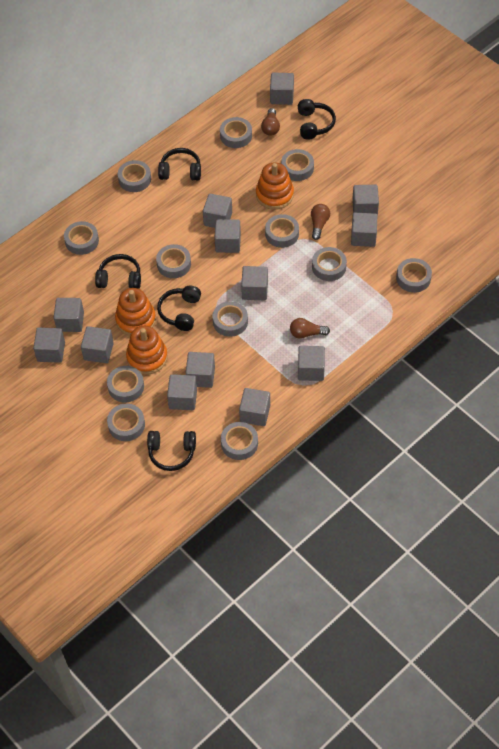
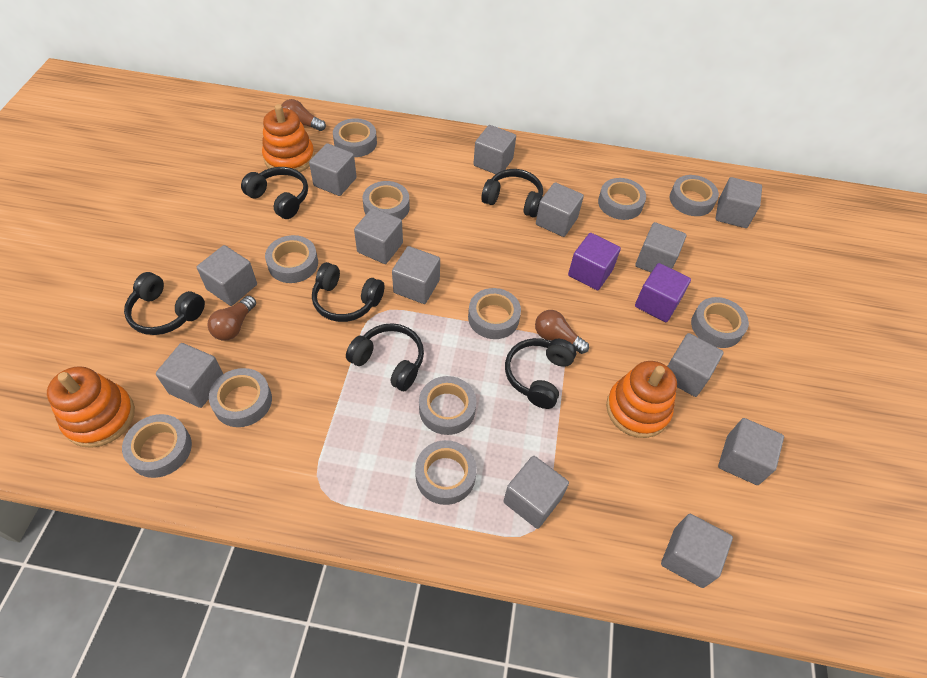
black headphones: [95,254,141,289] [147,431,196,471] [157,286,201,331] [158,148,201,181] [298,99,336,140] = 5 -> [124,272,205,335] [241,167,308,219] [312,262,384,322] [346,323,424,391] [481,169,543,218] [505,338,577,409] = 6
grey tape: [64,221,99,255] [107,366,144,402] [107,404,145,441] [118,160,151,192] [156,244,191,278] [212,301,248,337] [220,117,252,148] [221,422,258,460] [265,214,299,248] [281,149,314,181] [312,247,347,281] [396,258,432,293] = 12 -> [122,414,192,478] [209,368,272,427] [265,235,318,283] [333,118,377,157] [363,181,410,220] [415,440,477,505] [419,376,476,435] [468,288,521,339] [598,178,646,220] [670,175,719,216] [691,297,749,348] = 11
purple cube: none = 0 -> [568,233,621,290] [635,263,691,322] = 2

